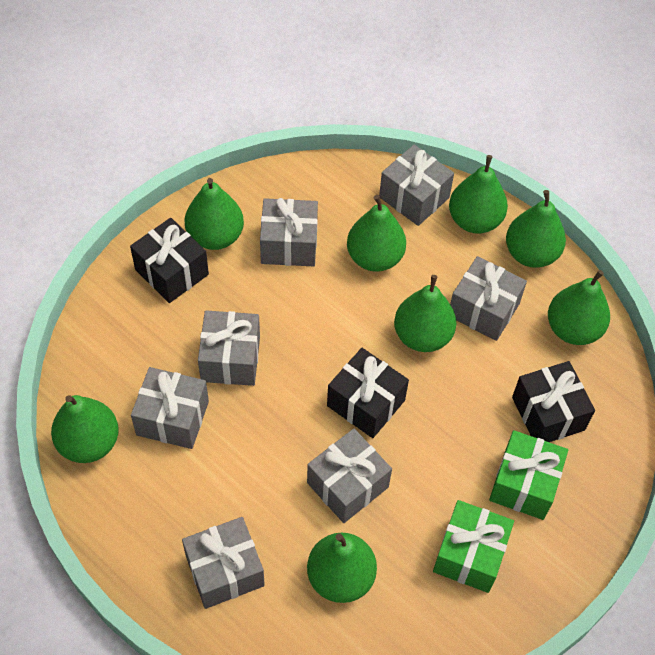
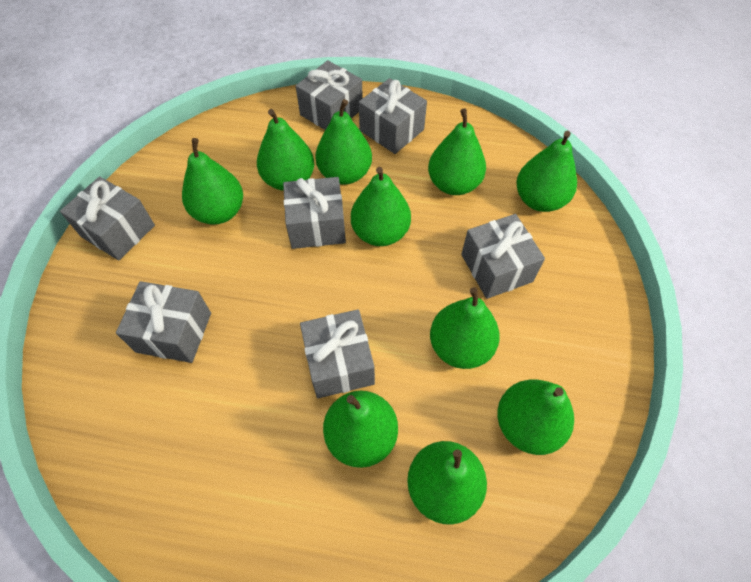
black gift: [130,218,209,303] [327,348,409,438] [512,361,595,442] = 3 -> none = 0
green gift: [433,500,514,593] [489,430,568,520] = 2 -> none = 0
green pear: [51,395,119,463] [184,178,244,250] [307,533,377,603] [347,195,406,272] [394,275,456,352] [449,155,508,234] [506,190,566,268] [548,270,610,345] = 8 -> [182,138,243,225] [257,109,314,191] [315,99,372,185] [323,391,398,468] [351,167,411,246] [407,441,487,525] [428,108,486,195] [430,287,500,369] [497,379,574,455] [516,131,577,212] = 10

